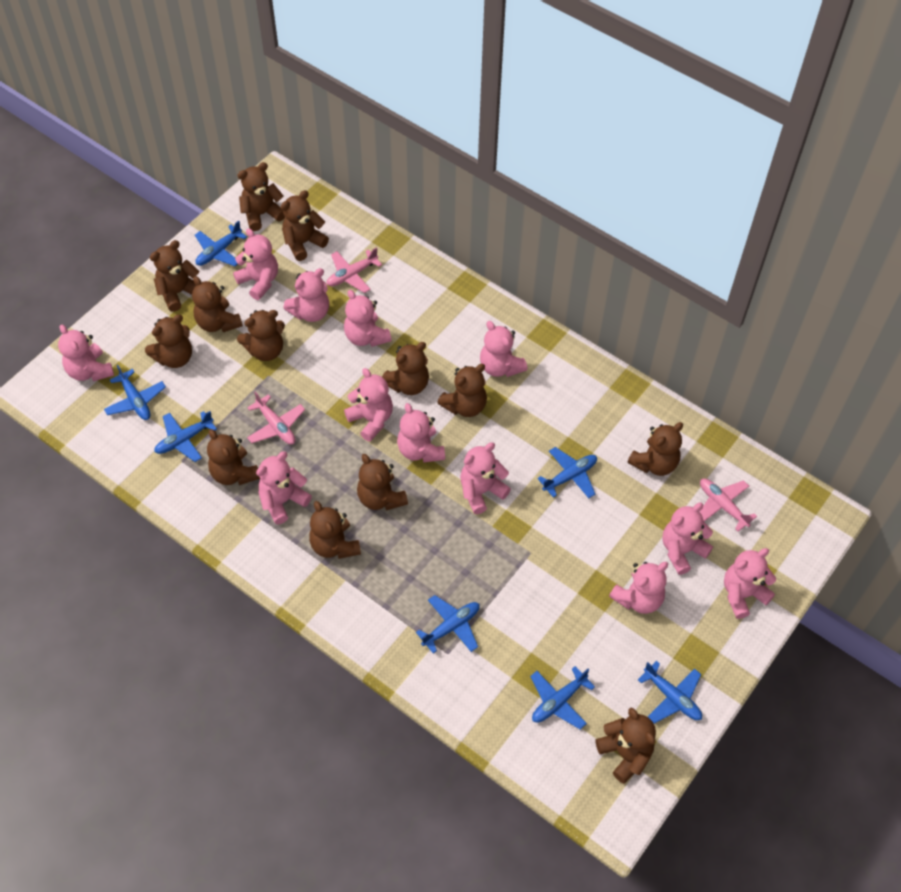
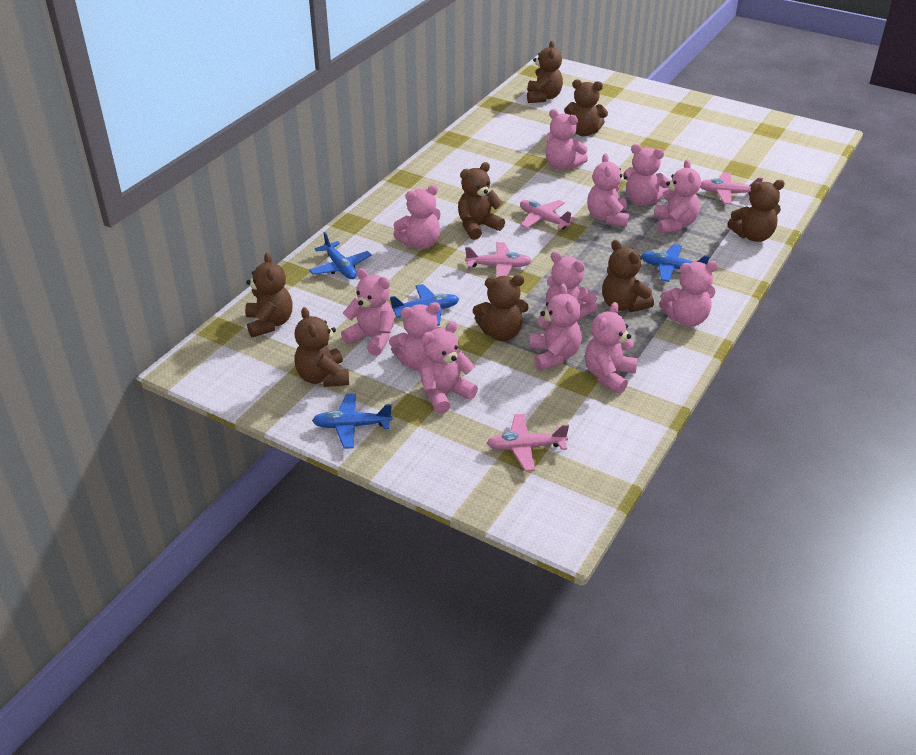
blue plane: [104,365,166,420] [154,411,217,462] [195,221,247,266] [416,595,480,653] [530,666,595,729] [537,447,597,498] [638,661,702,724] = 7 -> [309,232,372,279] [312,394,392,449] [390,284,459,326] [641,244,710,282] = 4
brown teddy bear: [145,314,192,368] [150,240,199,312] [192,276,243,332] [207,429,260,485] [237,310,285,361] [238,162,285,231] [281,190,329,261] [309,501,361,559] [357,454,408,510] [382,342,429,395] [437,364,487,417] [595,708,656,784] [628,422,683,476] = 13 -> [245,253,293,337] [294,307,349,387] [458,162,505,240] [473,275,529,341] [527,41,563,103] [564,79,608,136] [602,240,654,312] [728,180,785,242] = 8
pink plane: [247,391,305,445] [326,247,382,293] [700,478,757,531] = 3 -> [465,242,532,278] [487,414,569,471] [520,200,575,229] [700,172,763,204] = 4

